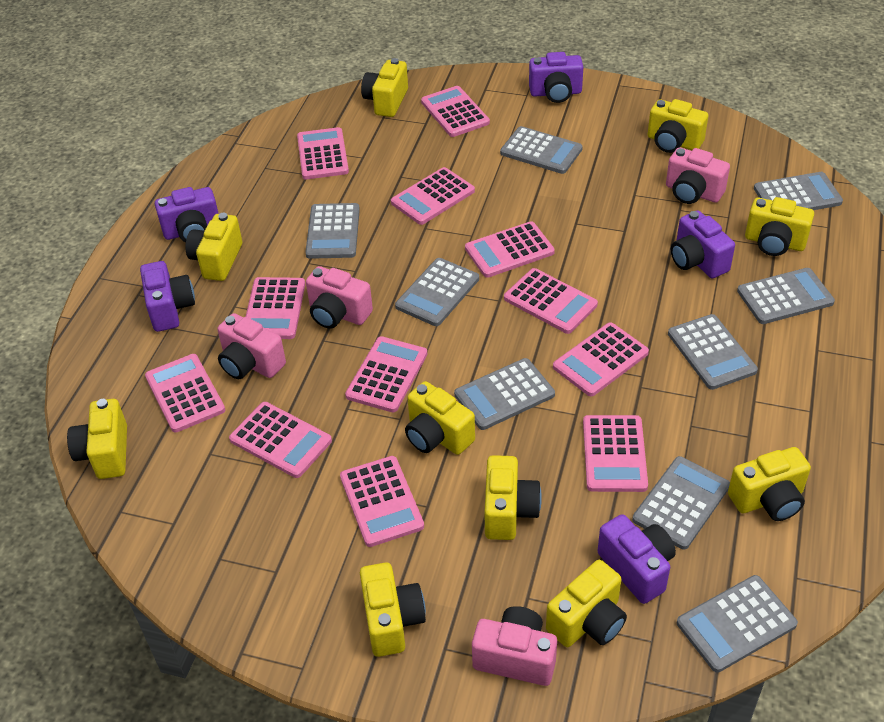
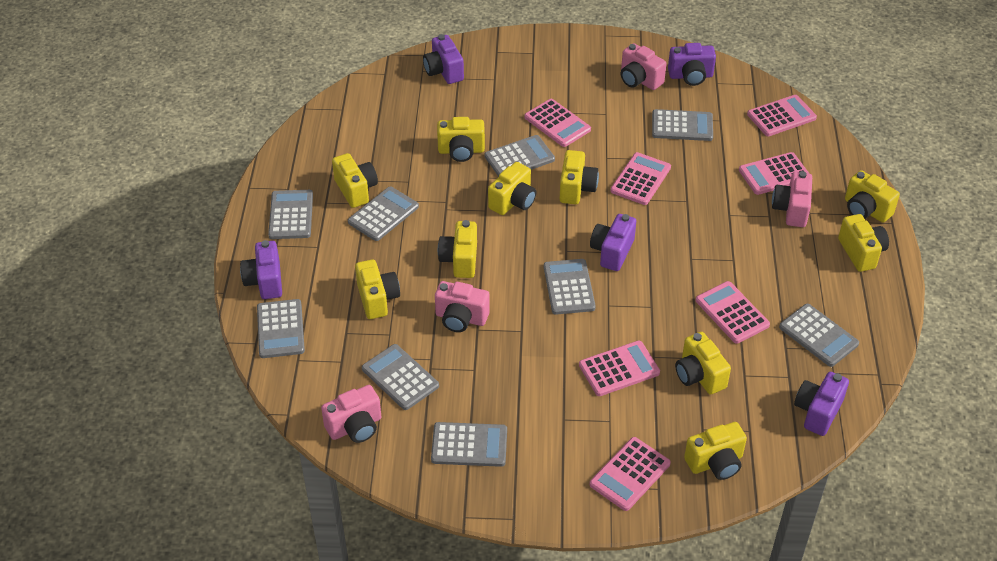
pink calculator: [145,354,225,432] [229,402,332,478] [245,277,305,339] [297,127,349,179] [340,456,424,547] [345,336,427,412] [391,167,475,225] [421,86,490,137] [465,221,555,278] [504,268,598,334] [553,322,649,396] [583,415,648,492] = 12 -> [524,99,591,147] [579,341,660,396] [590,437,671,511] [611,152,671,205] [695,281,770,344] [739,152,810,195] [747,95,817,136] = 7

